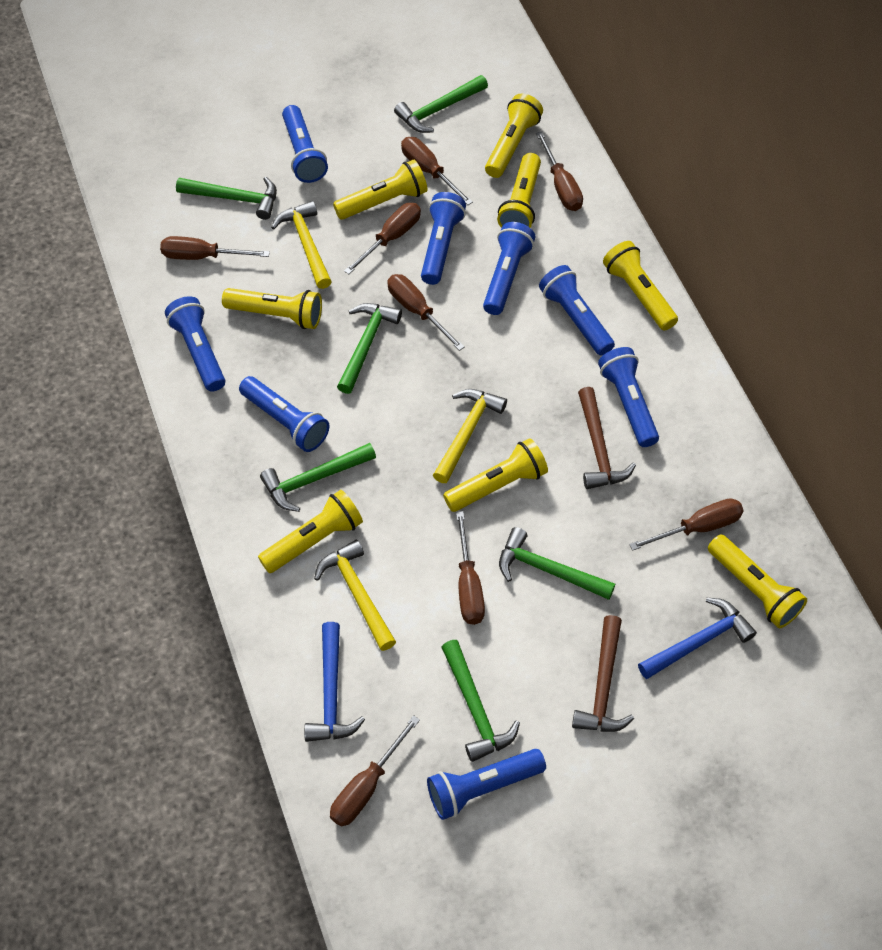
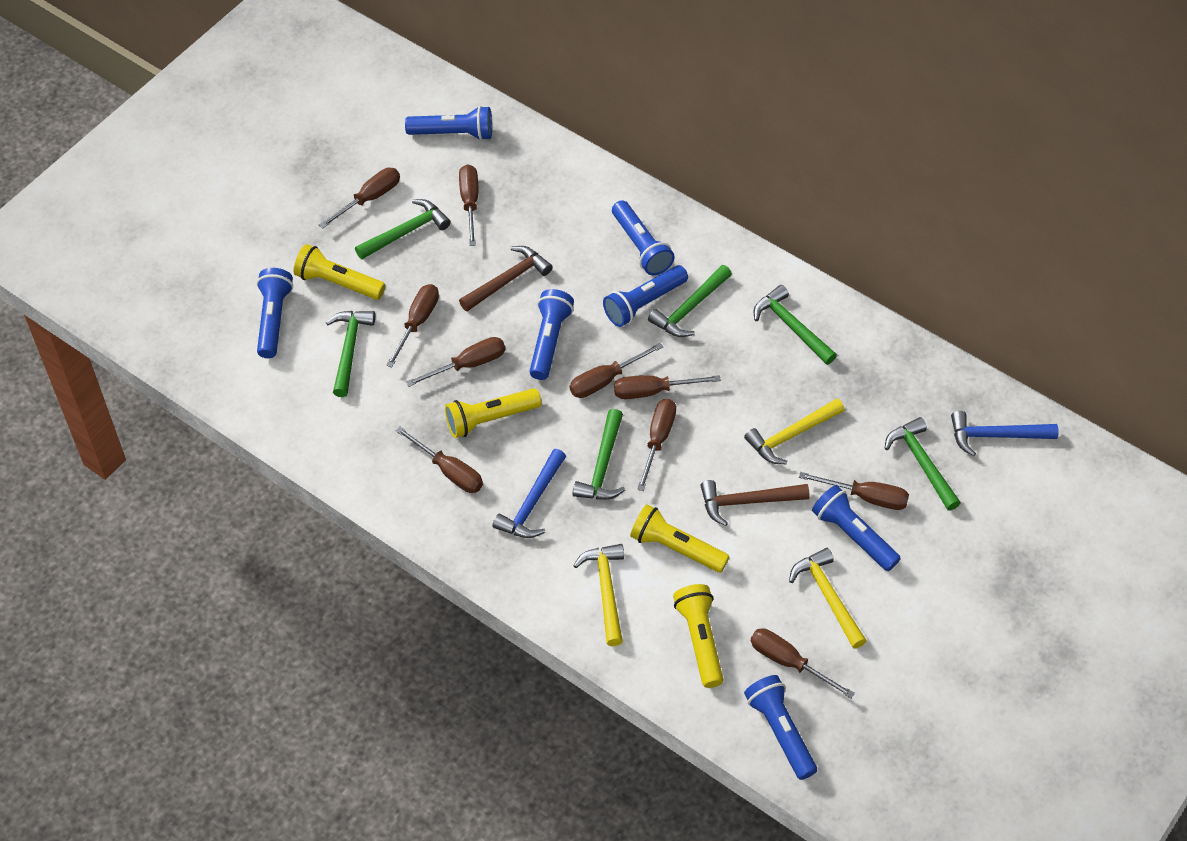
blue flashlight: [165,296,225,392] [239,376,330,452] [282,105,328,183] [421,192,466,285] [427,749,546,820] [483,222,535,315] [539,265,615,356] [598,347,659,447] = 8 -> [257,268,293,358] [405,106,492,141] [529,289,574,380] [603,265,688,327] [612,200,675,275] [744,675,817,780] [812,485,901,571] = 7
brown screwdriver: [160,236,270,260] [330,715,420,827] [344,203,421,274] [387,274,464,351] [401,137,473,205] [456,511,485,625] [536,131,583,211] [629,498,744,551] = 8 -> [319,168,400,229] [386,284,439,368] [395,427,483,493] [406,337,505,387] [459,164,478,246] [570,343,663,398] [614,375,721,399] [637,399,676,491] [751,628,855,698] [799,472,909,510] = 10
yellow flashlight: [222,288,322,329] [258,490,363,573] [333,160,428,220] [443,438,548,512] [485,93,543,178] [497,153,541,228] [603,241,678,330] [708,535,807,628] = 8 -> [294,244,385,300] [445,388,541,438] [630,504,730,573] [673,584,723,688] = 4

